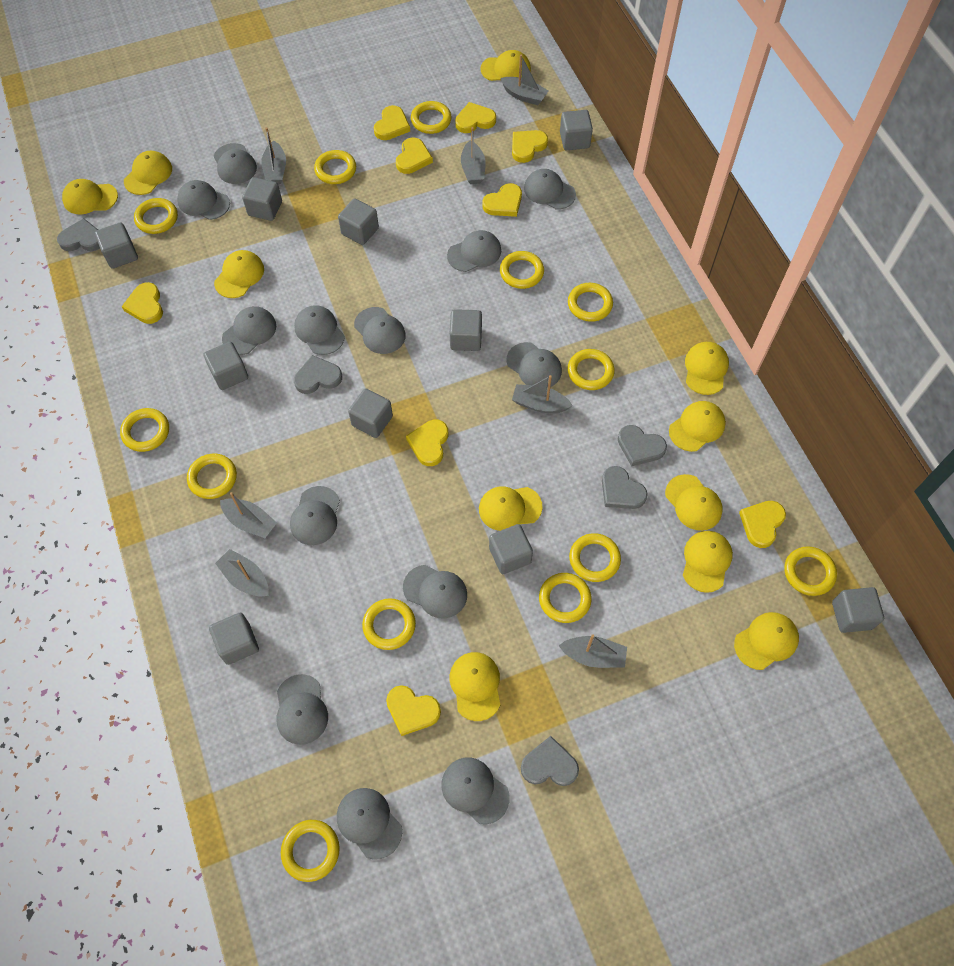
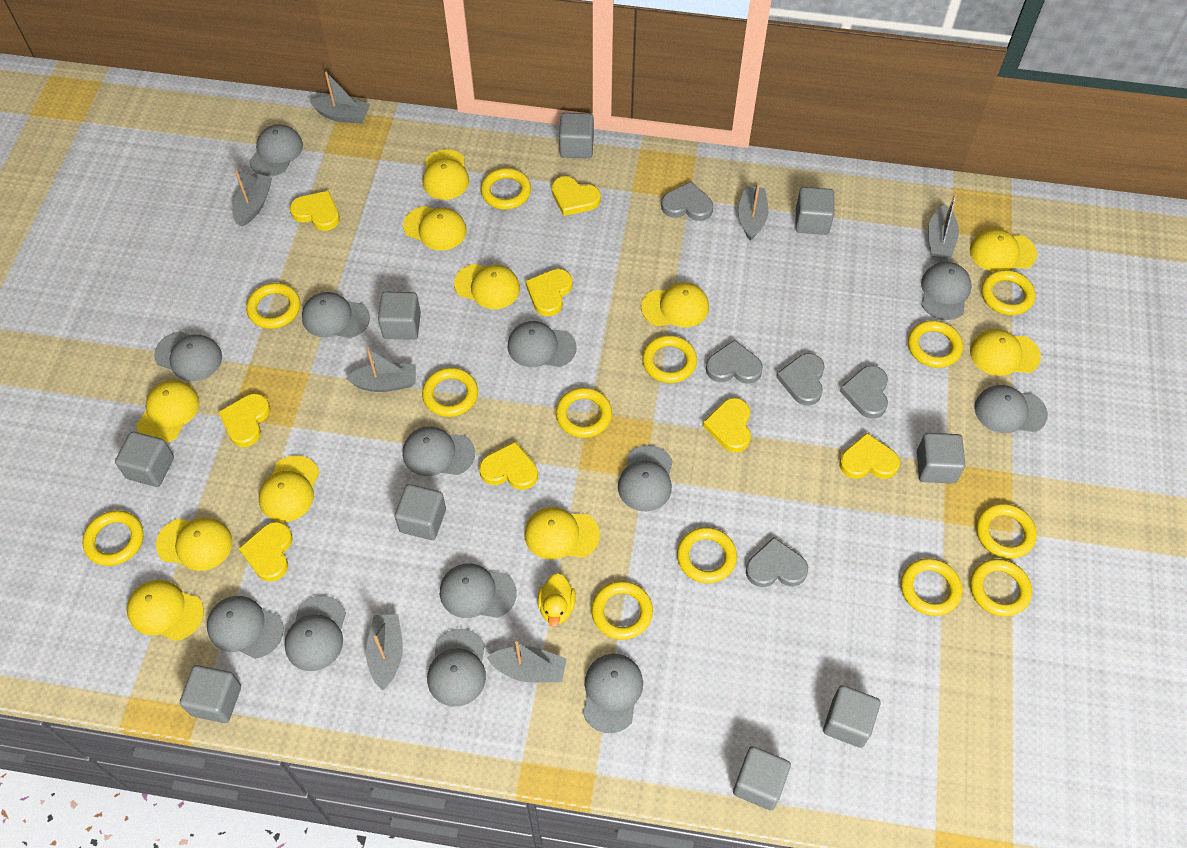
grey cube: [95,222,138,269] [204,342,248,390] [209,613,259,665] [242,177,282,221] [338,198,379,245] [348,388,393,438] [450,309,482,351] [489,524,533,574] [560,110,593,150] [832,587,884,633] = 10 -> [115,432,174,487] [180,665,241,723] [378,291,421,340] [395,484,446,540] [559,113,594,158] [733,746,791,810] [795,187,834,235] [823,685,880,748] [917,433,965,484] = 9
yellow duck: none = 0 -> [538,573,576,627] = 1
yellow heart: [122,282,163,324] [374,105,410,140] [386,685,441,736] [396,137,433,174] [406,420,448,466] [455,102,496,133] [482,183,522,217] [512,130,548,163] [739,501,786,548] = 9 -> [219,394,270,447] [239,522,293,582] [290,191,340,231] [479,442,538,490] [526,269,573,316] [552,176,601,216] [703,398,751,452] [839,433,900,479] = 8

